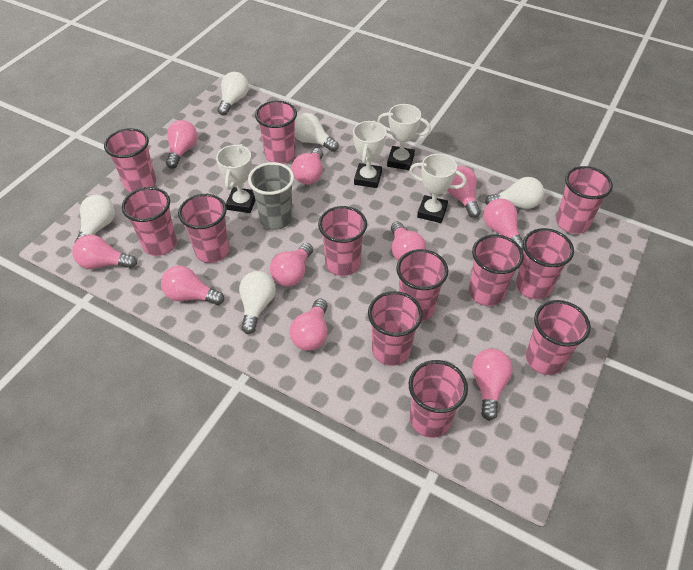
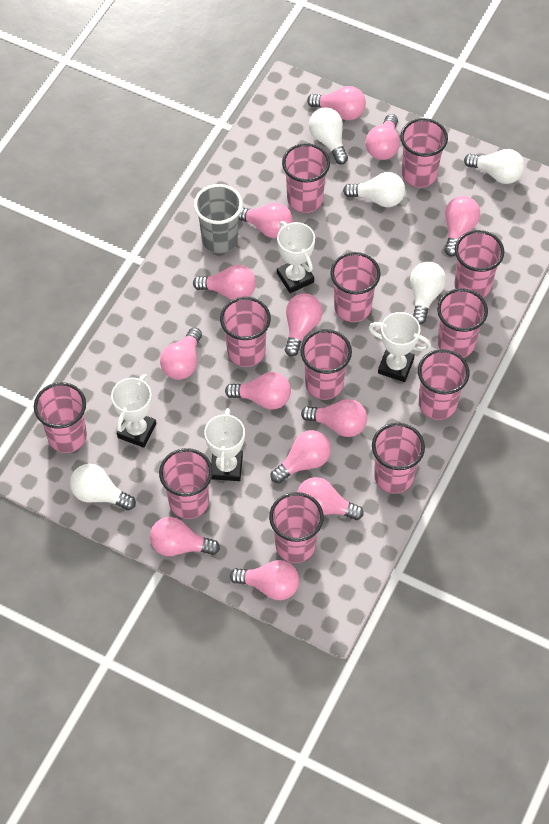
pink light bulb: [72,235,137,269] [161,266,224,305] [166,120,198,169] [270,243,313,287] [290,299,328,351] [292,148,323,185] [391,222,426,261] [447,166,481,218] [472,349,513,421] [483,199,524,251] = 10 -> [150,517,220,556] [160,327,202,380] [193,265,256,300] [225,372,291,409] [230,560,300,600] [239,203,293,238] [271,430,331,483] [285,293,322,356] [297,477,364,520] [301,399,367,437] [307,86,366,120] [366,114,400,160] [444,196,480,256] = 13

